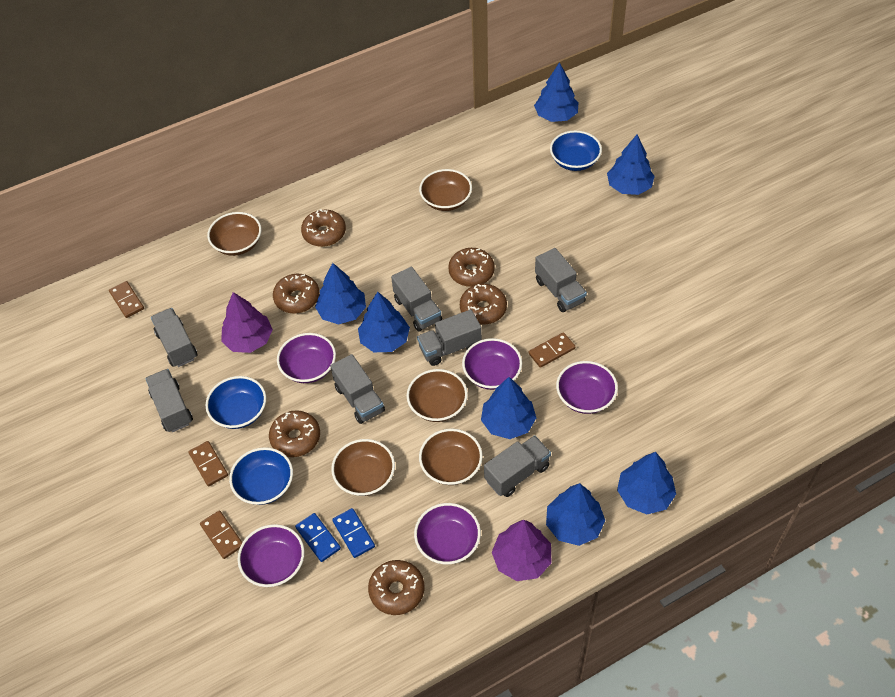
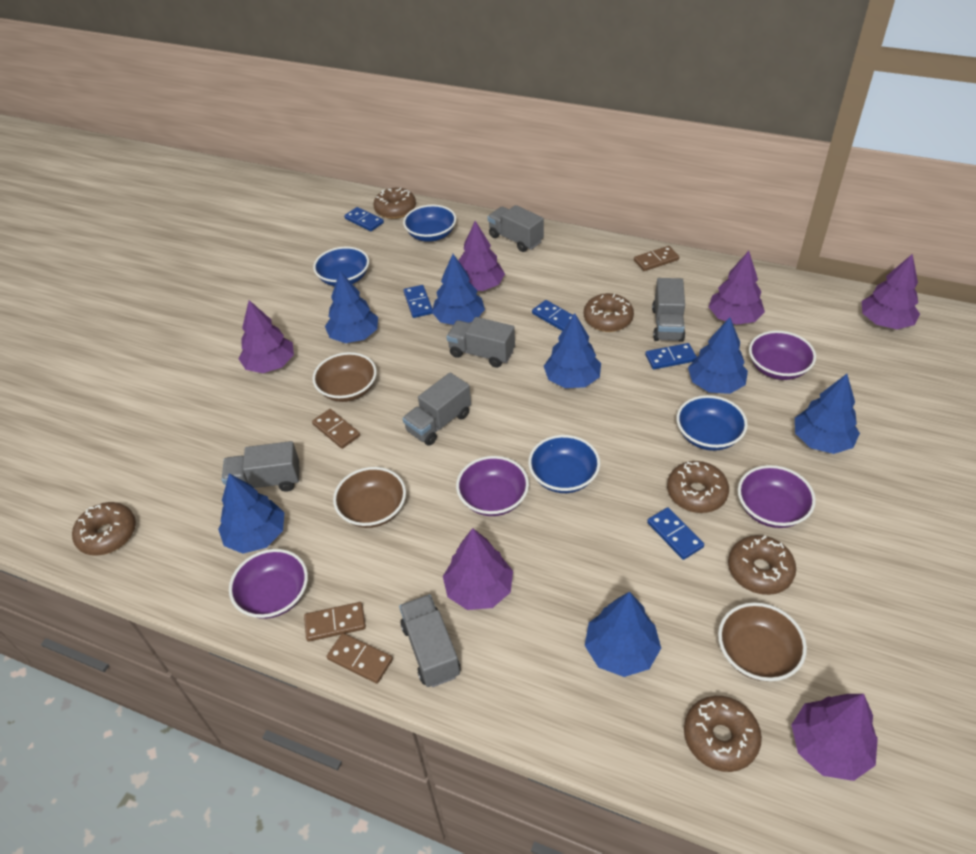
blue bowl: [205,376,266,429] [229,447,293,505] [550,131,602,171] = 3 -> [313,246,369,286] [403,204,456,242] [528,435,600,493] [676,395,748,451] = 4
blue domino: [295,513,341,562] [332,508,375,558] = 2 -> [344,207,384,231] [403,285,433,318] [532,300,573,331] [645,343,697,370] [647,507,704,560] = 5
brown bowl: [207,212,261,256] [331,439,395,496] [407,369,468,422] [419,169,472,211] [419,429,483,485] = 5 -> [312,352,377,402] [333,467,406,528] [718,602,807,681] = 3
grey truck: [145,369,193,432] [151,308,198,367] [330,354,385,424] [391,267,442,332] [417,309,482,366] [484,435,551,497] [535,248,587,312] = 7 -> [222,441,300,491] [399,594,460,687] [402,373,471,446] [446,317,515,368] [488,205,544,252] [652,278,685,342] = 6
purple bowl: [237,524,305,587] [277,333,336,383] [414,503,481,564] [462,338,522,390] [556,361,618,414] = 5 -> [229,549,308,619] [456,456,529,516] [738,465,816,528] [749,331,816,380] = 4
purple tree: [221,292,273,353] [492,520,551,581] = 2 -> [239,300,294,373] [443,528,513,610] [458,221,505,291] [709,251,765,325] [791,694,878,781] [862,254,920,329] = 6

